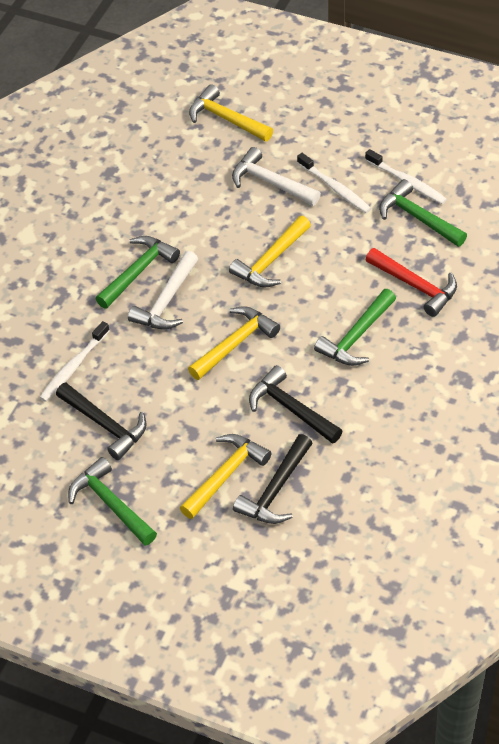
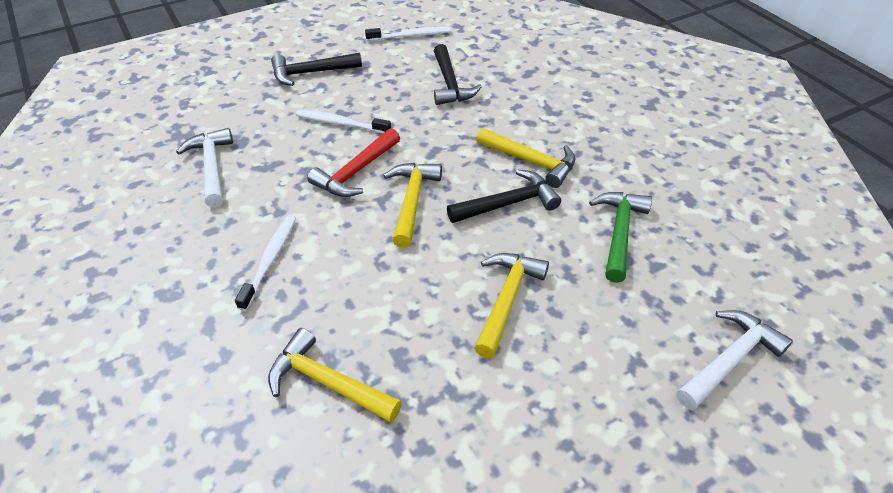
green hammer: [68,457,157,546] [95,236,180,309] [314,289,396,366] [379,179,467,247] = 4 -> [589,192,652,283] = 1

